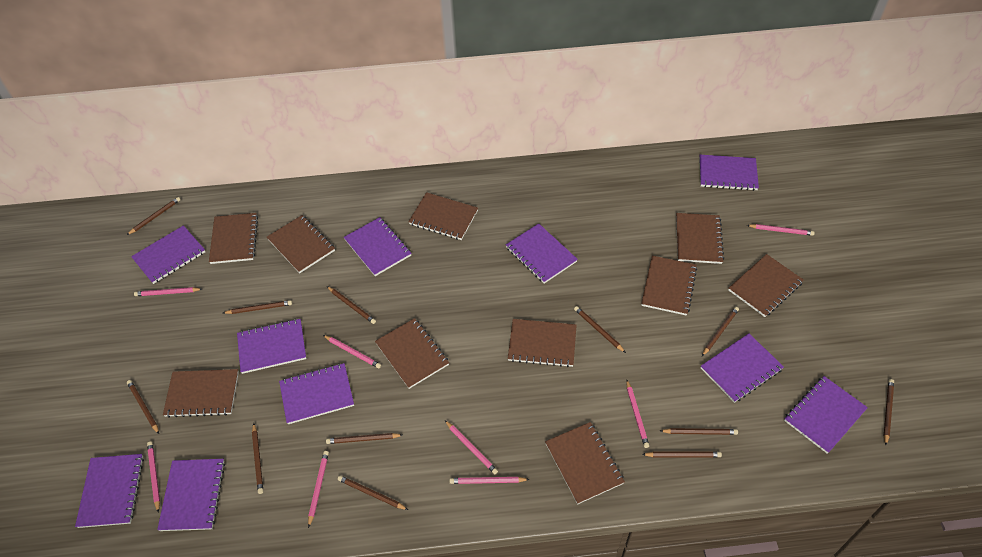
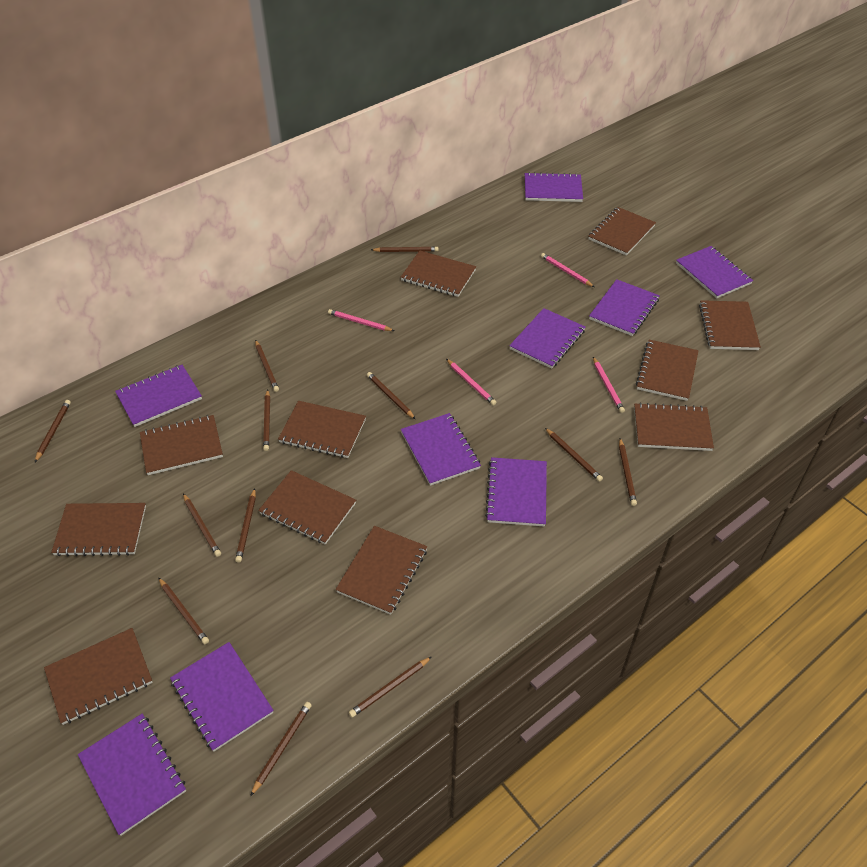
brown notebook: [163,369,239,418] [209,213,258,264] [267,215,335,273] [375,318,449,389] [408,192,478,240] [508,319,577,367] [545,422,625,504] [641,256,697,315] [676,213,724,264] [729,254,804,317] = 10 -> [44,628,153,725] [51,503,146,556] [140,415,223,475] [258,470,356,545] [278,401,366,458] [336,526,427,615] [401,251,476,297] [588,207,656,255] [634,402,714,451] [636,340,699,401] [699,300,761,350] = 11
pink pencil: [134,287,202,296] [147,442,160,512] [308,451,329,528] [323,335,381,368] [445,421,498,474] [449,477,530,484] [626,380,649,448] [747,224,815,236] = 8 -> [328,309,394,331] [446,359,497,406] [541,253,594,287] [593,357,625,413] = 4
purple notebook: [75,454,144,528] [131,225,205,284] [157,459,225,531] [237,319,306,374] [279,363,354,424] [344,217,411,276] [506,223,578,284] [699,155,759,191] [701,334,784,403] [784,376,868,454] = 10 -> [78,713,186,836] [115,365,202,427] [170,642,274,752] [401,413,481,486] [485,457,547,527] [509,308,586,369] [525,172,583,202] [589,279,660,336] [676,246,753,298] = 9

